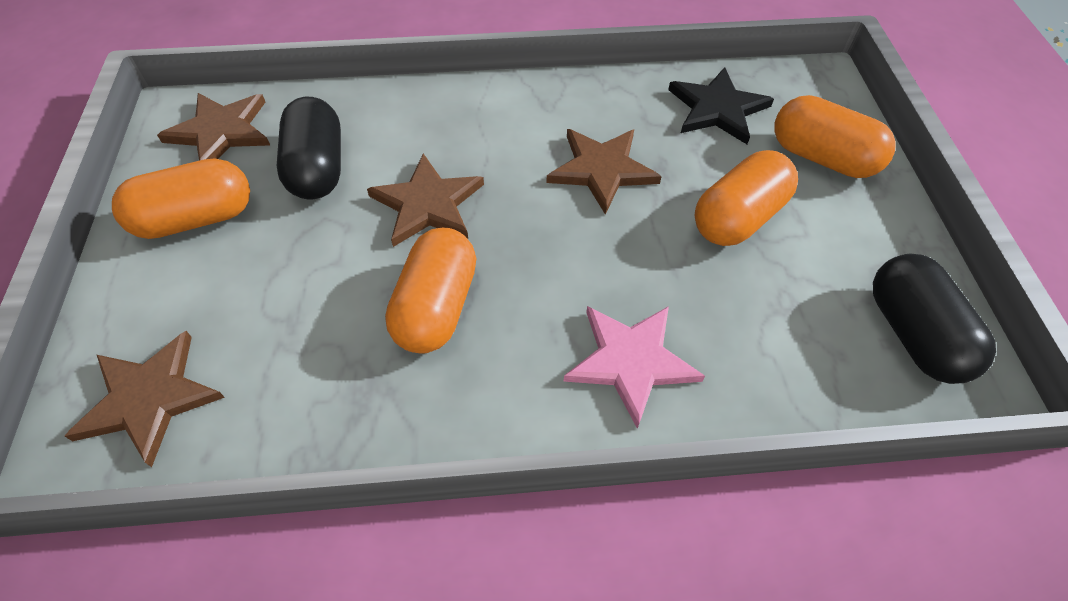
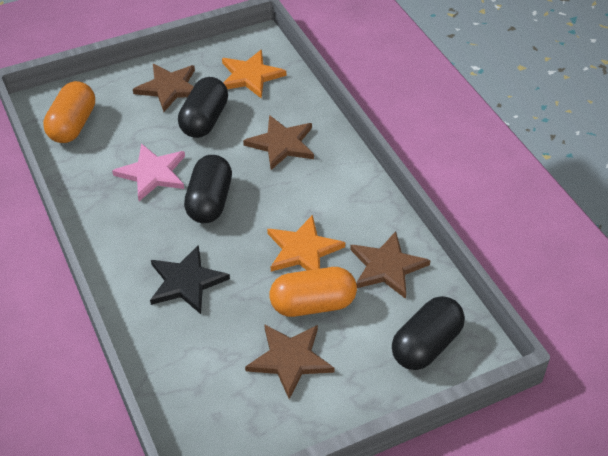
black capsule: [277,97,341,199] [873,254,996,384] = 2 -> [178,77,228,138] [184,155,232,223] [392,296,465,370] = 3
orange capsule: [112,158,250,239] [385,228,476,354] [695,150,798,246] [774,95,896,178] = 4 -> [43,81,95,143] [270,267,357,317] = 2
orange star: none = 0 -> [222,50,286,99] [267,215,345,271] = 2

